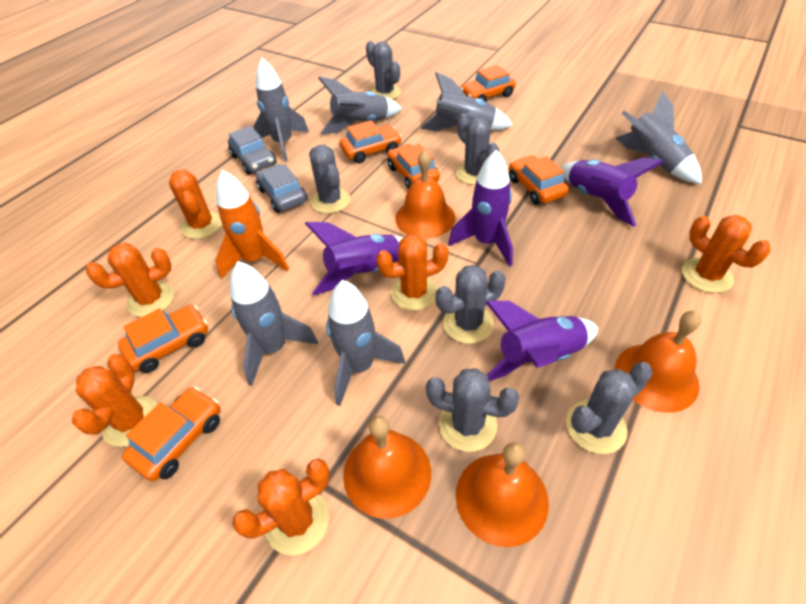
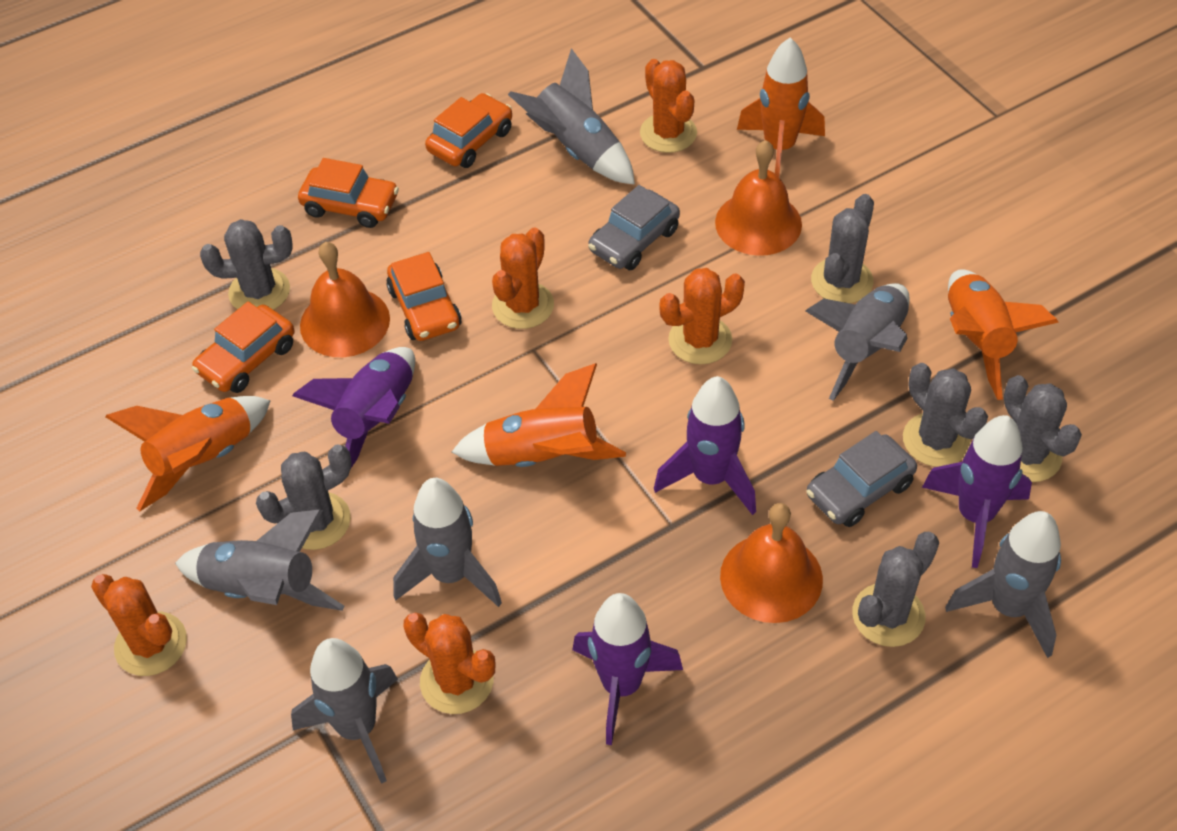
orange bell: [343,416,431,519] [395,150,455,239] [456,442,549,547] [615,311,701,413] = 4 -> [300,242,390,357] [715,140,802,256] [720,503,823,623] = 3
orange cactus: [72,354,157,447] [86,243,174,317] [169,170,222,239] [232,459,330,555] [376,234,449,311] [682,215,771,293] = 6 -> [91,574,187,676] [403,613,495,714] [492,228,554,329] [640,59,697,153] [660,268,745,365] = 5
orange car: [118,305,208,373] [122,387,221,481] [340,120,402,164] [387,144,440,189] [460,65,516,102] [509,155,569,205] = 6 -> [192,302,295,393] [298,158,399,228] [386,252,462,341] [425,93,512,168] = 4
orange rocket: [216,170,289,279] = 1 -> [105,396,271,511] [452,363,626,467] [737,37,825,177] [948,270,1059,400] = 4

